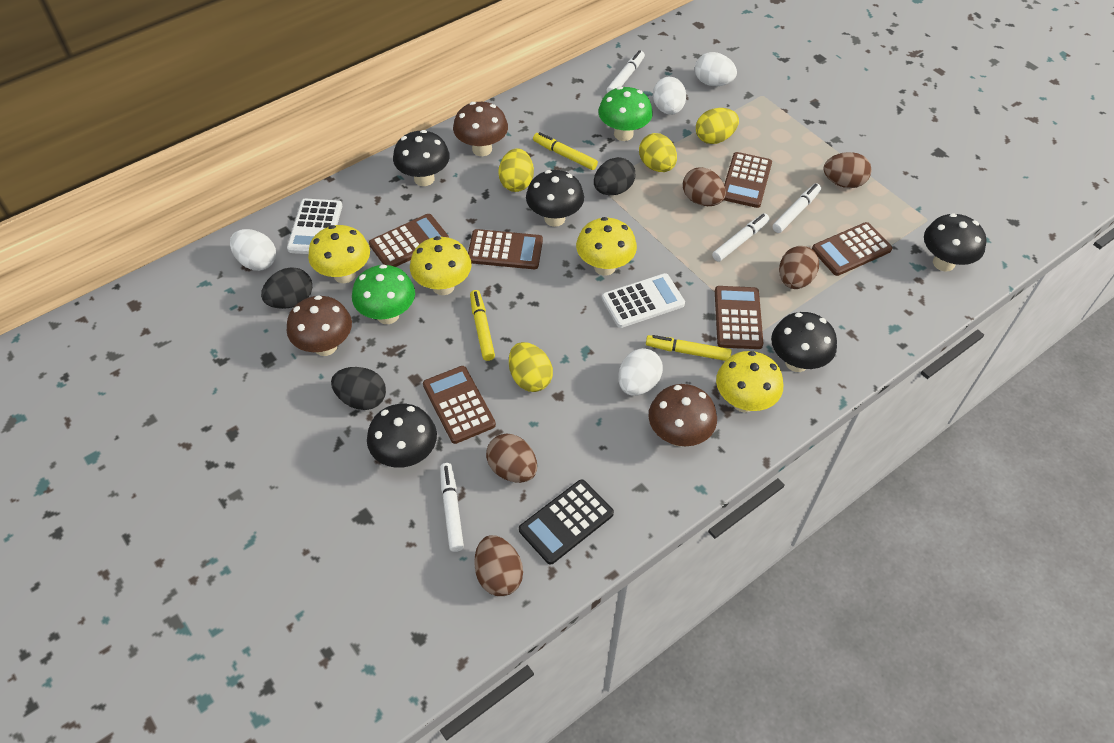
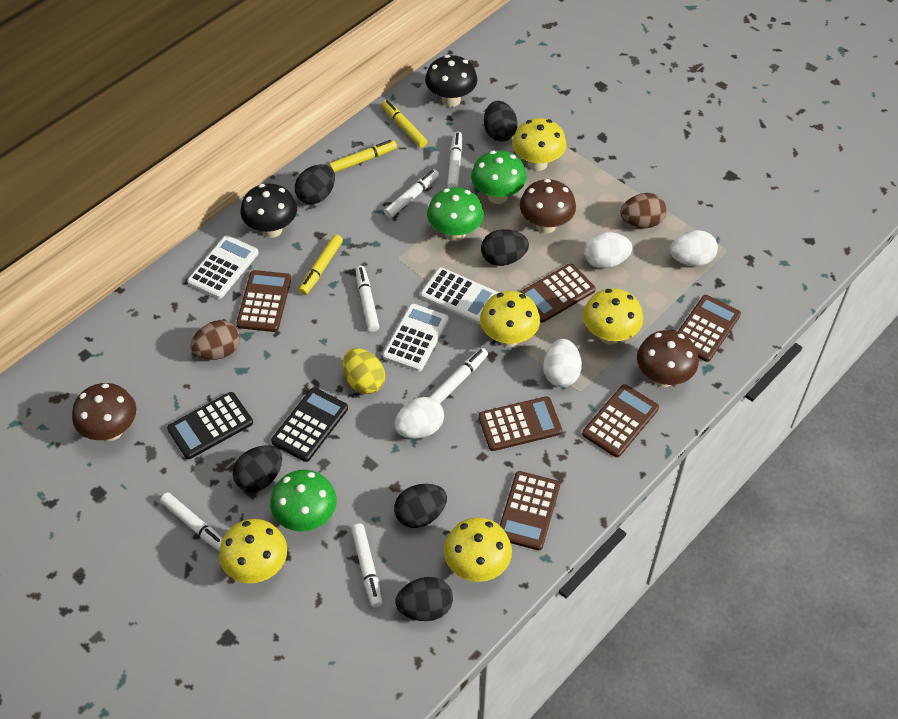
black calculator: [519,479,614,564] = 1 -> [167,392,253,459] [271,387,348,462] = 2
black egg: [261,267,312,309] [331,367,386,410] [594,157,635,195] = 3 -> [233,445,282,492] [295,164,335,204] [394,484,447,528] [396,577,453,621] [481,229,529,266] [484,101,518,142] = 6
black mushroom: [367,404,437,468] [393,130,450,186] [526,170,584,227] [771,312,837,372] [924,213,986,272] = 5 -> [240,184,297,238] [425,55,477,107] = 2
brown egg: [474,535,523,596] [486,434,537,483] [683,167,726,206] [779,246,819,289] [824,152,871,188] = 5 -> [191,320,240,360] [620,193,667,228] = 2
green mushroom: [352,264,415,324] [598,86,653,141] = 2 -> [270,470,337,532] [427,187,484,242] [471,150,526,204] = 3
white calculator: [287,199,342,254] [602,273,685,328] = 2 -> [187,235,259,299] [383,304,449,372] [420,267,499,324] = 3
white marker: [440,463,464,552] [607,50,645,93] [712,213,769,262] [772,183,821,233] = 4 -> [160,492,223,551] [351,524,382,607] [356,266,379,332] [384,169,439,218] [430,348,488,403] [447,132,462,188] = 6
yellow egg: [498,148,534,192] [509,342,553,392] [639,133,677,172] [696,108,739,144] = 4 -> [343,348,385,394] = 1
yellow mushroom: [308,225,370,283] [410,236,472,295] [576,217,637,276] [716,351,783,413] = 4 -> [219,519,287,583] [444,517,512,582] [480,291,540,347] [512,118,566,171] [583,288,643,345] = 5

